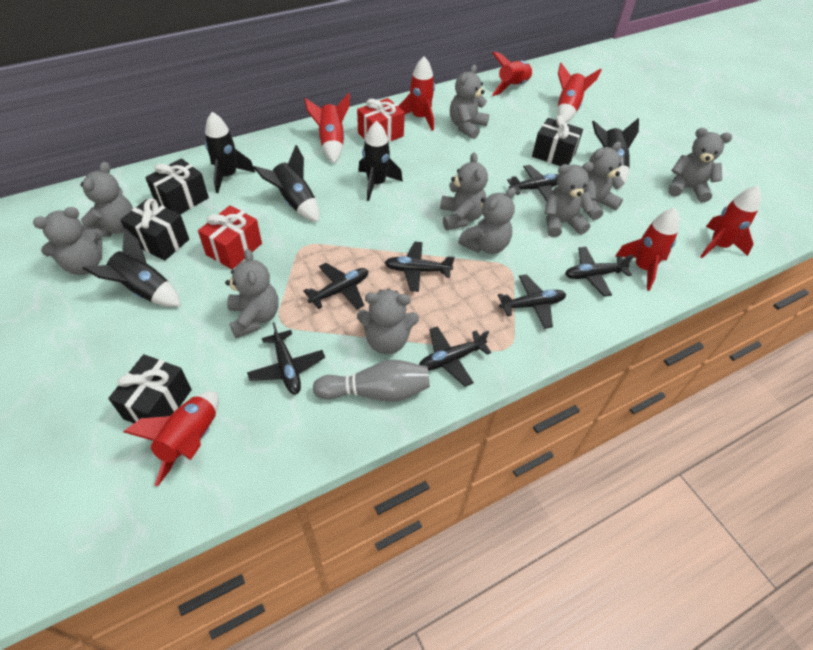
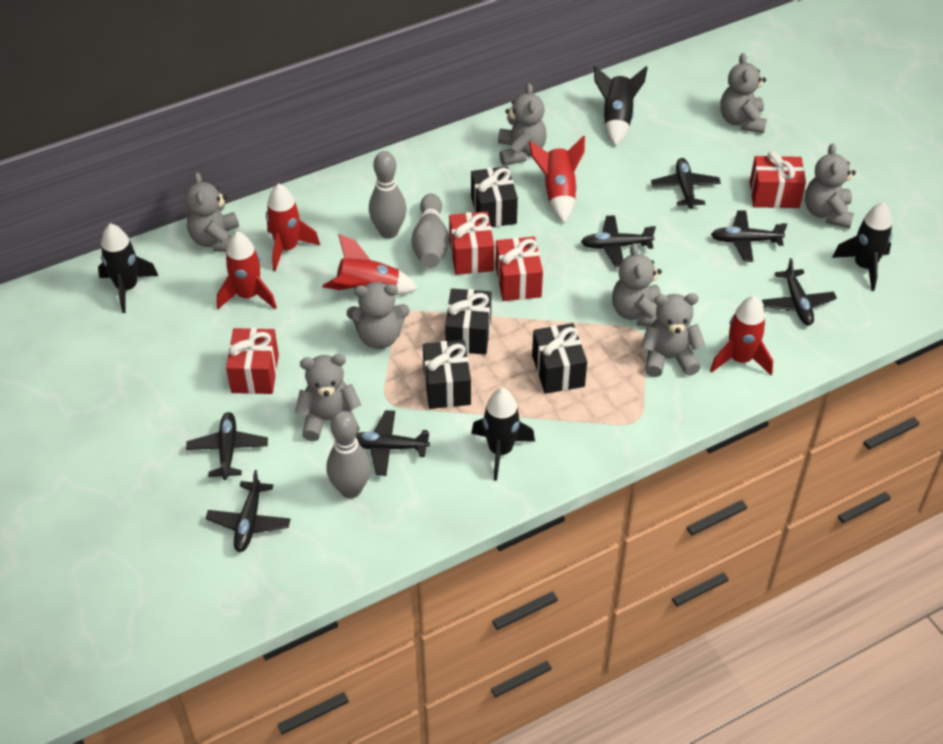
black rocket: [82,228,181,307] [205,112,255,193] [253,145,319,222] [358,121,403,201] [592,118,639,188] = 5 -> [98,223,158,313] [471,388,535,481] [594,66,648,146] [832,202,893,291] = 4
grey bowling pin: [313,360,430,402] = 1 -> [327,411,371,498] [369,151,407,239] [411,194,449,268] = 3
grey teddy bear: [33,207,103,275] [81,162,133,237] [225,249,279,338] [357,289,419,354] [440,152,488,230] [450,65,489,139] [458,187,516,254] [545,162,595,237] [584,142,624,220] [668,128,732,203] = 10 -> [185,172,239,252] [295,354,361,441] [347,282,410,349] [498,83,547,166] [612,243,662,327] [641,293,705,377] [720,53,767,133] [805,143,856,228] = 8
red gift: [198,205,262,269] [357,98,405,143] = 2 -> [226,328,279,394] [449,211,494,275] [495,237,543,301] [750,151,806,208] = 4
red rocket: [123,391,219,487] [304,93,350,163] [398,56,435,131] [492,52,533,96] [557,63,602,123] [615,208,679,291] [700,186,761,258] = 7 -> [217,231,277,309] [266,183,320,271] [322,234,419,295] [529,135,585,223] [710,296,773,375] = 5

